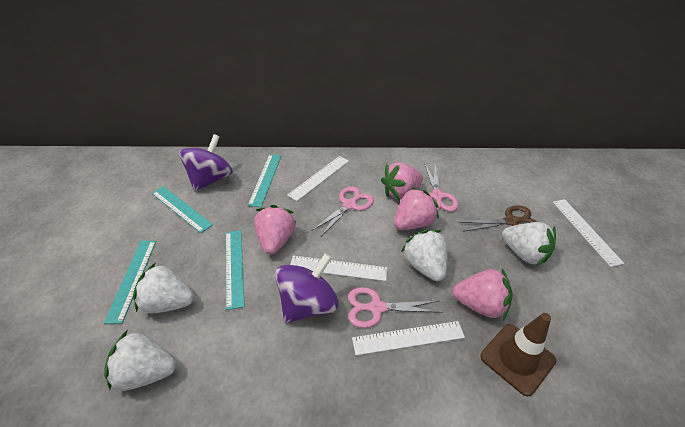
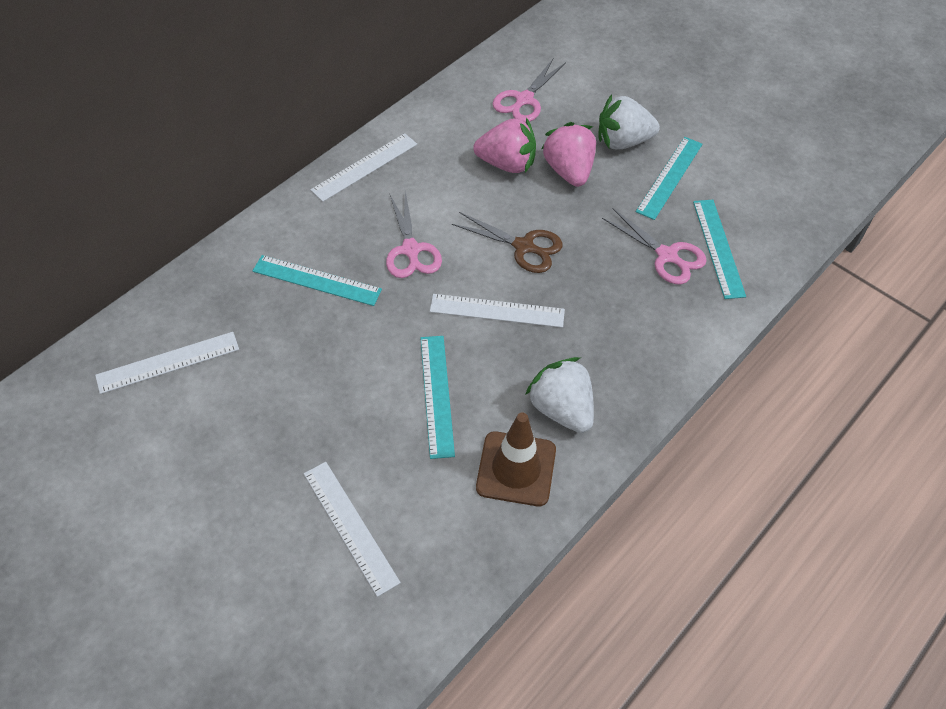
pink strawberry: [254,205,296,255] [381,162,423,200] [394,187,439,230] [452,269,513,320] = 4 -> [473,118,536,173] [541,122,596,187] = 2
purple spinning top: [179,134,233,192] [275,253,339,323] = 2 -> none = 0
white strawberry: [104,330,176,391] [133,262,194,313] [401,230,447,281] [502,222,556,266] = 4 -> [525,357,594,433] [598,94,660,150] = 2

